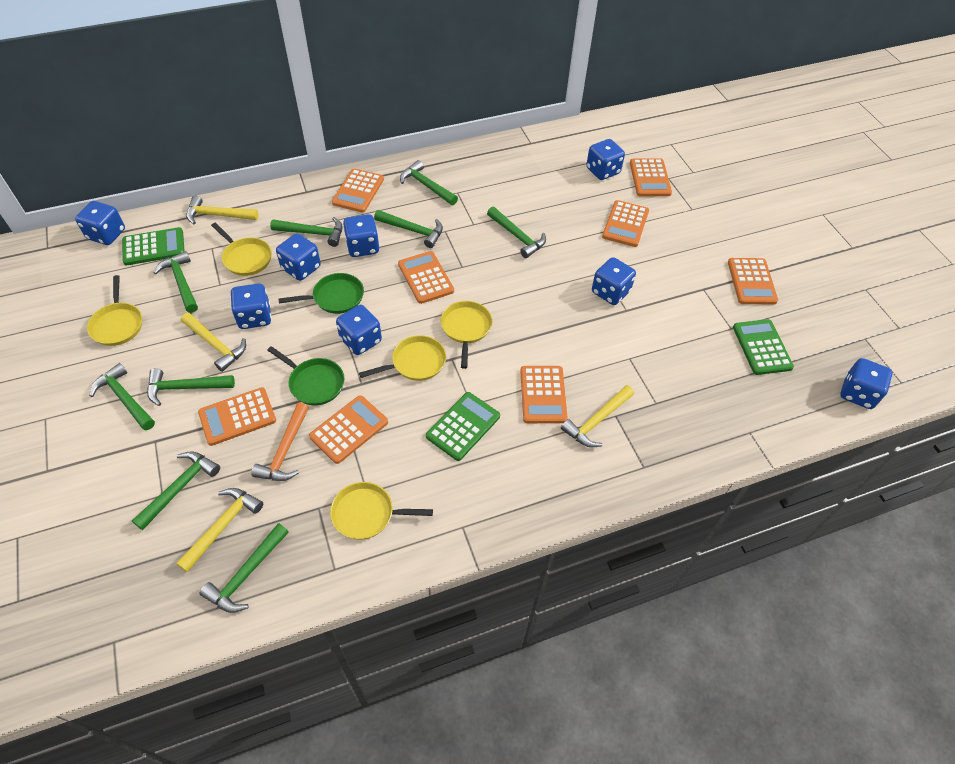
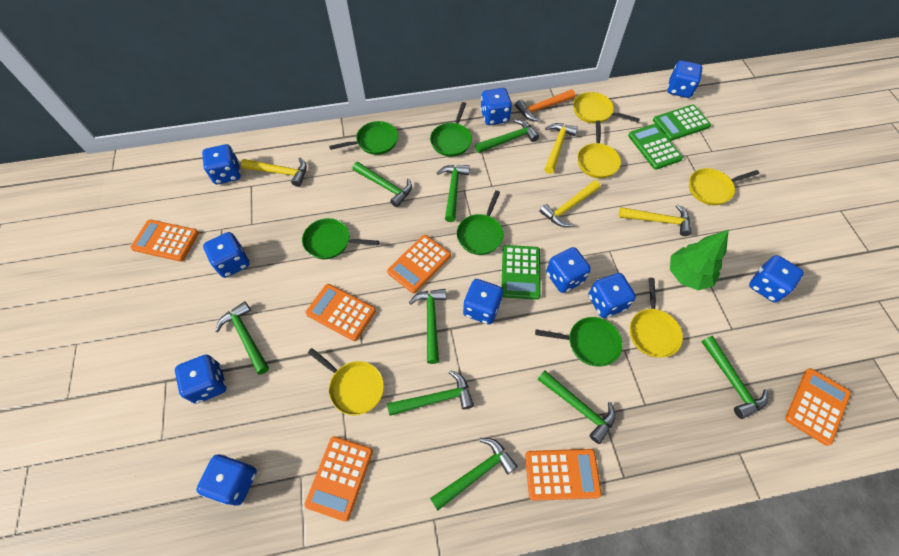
blue dice: [75,201,125,245] [231,283,271,329] [276,233,321,281] [336,305,382,355] [343,214,379,257] [586,139,625,180] [592,257,636,305] [840,358,893,409] = 8 -> [175,355,226,404] [196,454,257,506] [202,144,241,184] [203,232,250,278] [463,279,503,324] [480,88,512,125] [546,247,591,293] [588,273,636,318] [667,60,703,98] [749,255,804,302] = 10
green pan: [267,346,344,405] [279,273,364,314] = 2 -> [302,218,379,259] [329,121,398,155] [430,102,472,157] [457,190,504,255] [535,317,622,367] = 5
green tree: none = 0 -> [670,230,729,290] = 1
orange calculator: [198,387,276,446] [309,395,388,464] [332,168,384,213] [398,251,454,304] [520,366,568,423] [602,200,649,247] [630,158,672,196] [728,258,778,304] = 8 -> [131,219,199,262] [304,436,373,522] [306,284,376,341] [387,235,451,293] [525,449,602,501] [785,368,851,446] = 6

